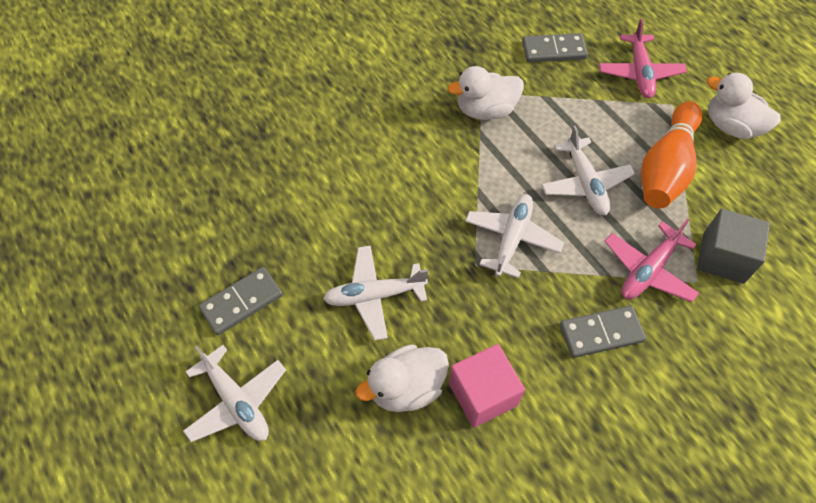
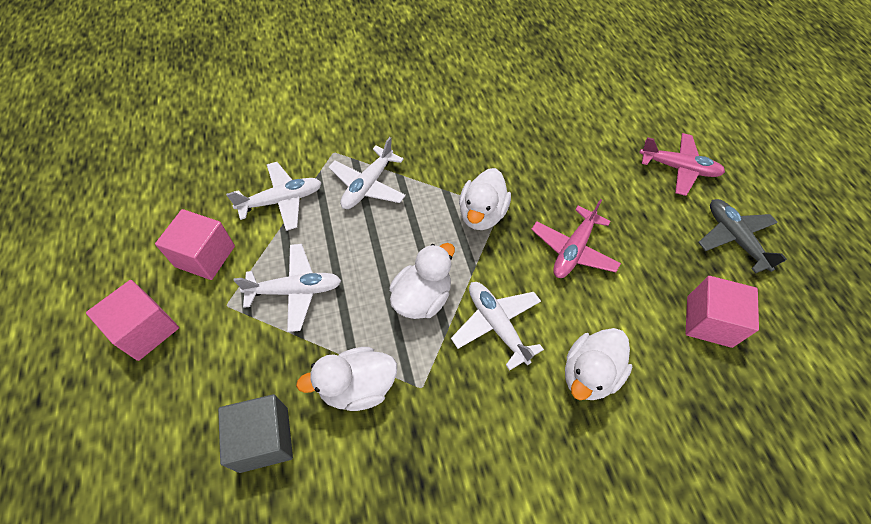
grey domino: [199,267,283,335] [522,33,588,63] [560,306,646,358] = 3 -> none = 0
grey plane: none = 0 -> [698,199,787,274] = 1
orange bowling pin: [641,101,703,208] = 1 -> none = 0
pink cube: [449,344,525,428] = 1 -> [86,280,179,361] [155,209,235,280] [685,276,759,348] = 3
white duck: [355,344,449,412] [447,66,524,120] [707,73,781,139] = 3 -> [296,347,397,411] [389,243,455,319] [459,168,511,230] [565,328,632,400] = 4

